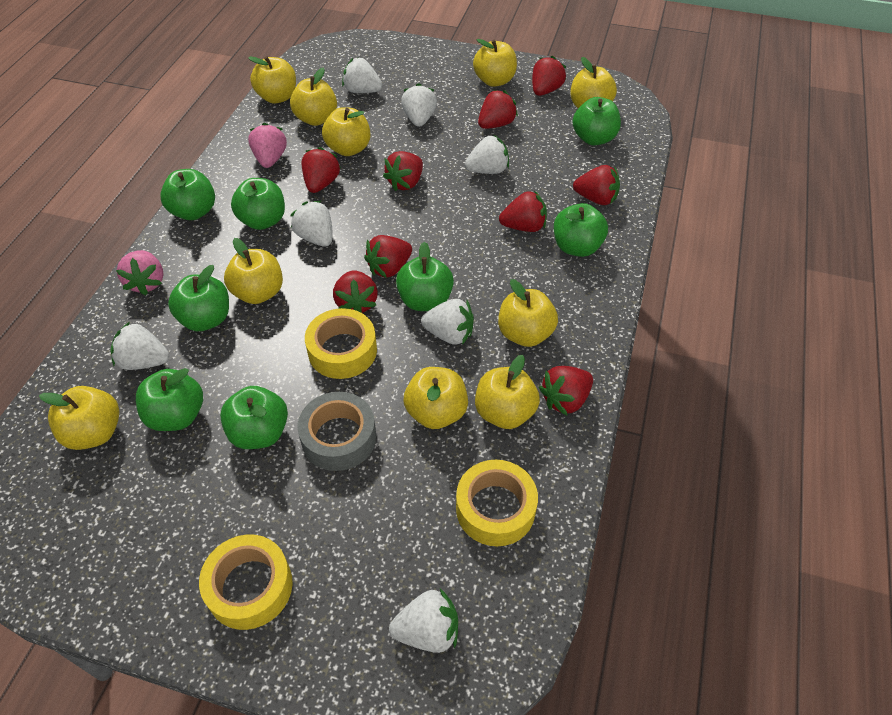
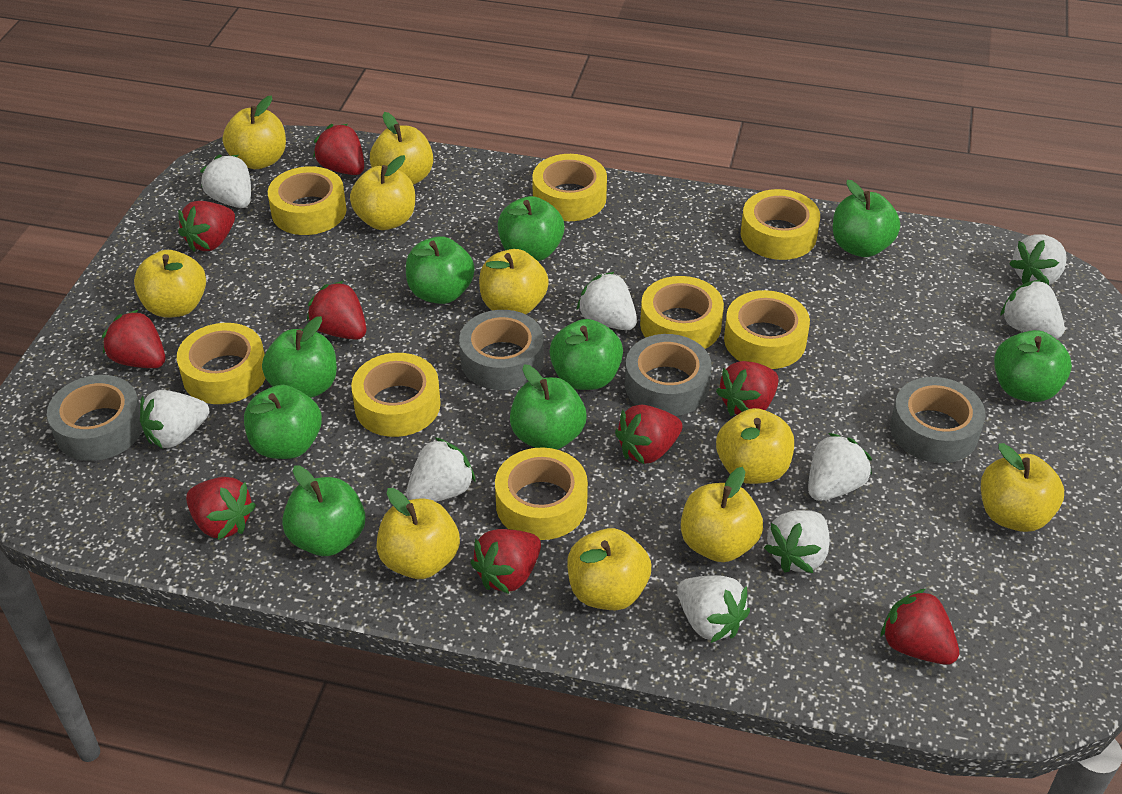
green apple: [136,368,203,431] [160,169,215,220] [168,265,229,331] [220,386,288,449] [231,178,285,230] [396,242,454,311] [554,203,608,257] [572,97,621,145] = 8 -> [244,385,322,459] [262,316,337,398] [282,466,365,556] [406,236,475,304] [498,196,564,261] [510,365,586,450] [549,319,623,390] [833,180,900,257] [994,330,1072,402] = 9
grey tape: [298,392,376,471] = 1 -> [47,375,143,461] [459,310,544,390] [625,334,712,416] [890,377,985,463] = 4
pink strawberry: [116,250,163,295] [248,123,287,168] = 2 -> none = 0
white strawberry: [110,322,169,370] [290,201,333,247] [342,57,382,93] [389,589,458,653] [401,83,437,127] [421,299,474,345] [465,135,509,174] = 7 -> [140,390,209,449] [200,155,251,208] [406,437,476,502] [576,272,637,330] [677,575,750,643] [764,510,830,573] [808,433,872,501] [1000,279,1065,339] [1009,234,1066,285] = 9
yellow tape: [199,534,293,630] [305,308,377,379] [456,460,538,546] = 3 -> [177,323,266,404] [268,166,347,235] [351,353,441,437] [495,447,588,540] [532,154,607,221] [640,276,724,349] [724,290,810,369] [741,189,820,260] = 8

